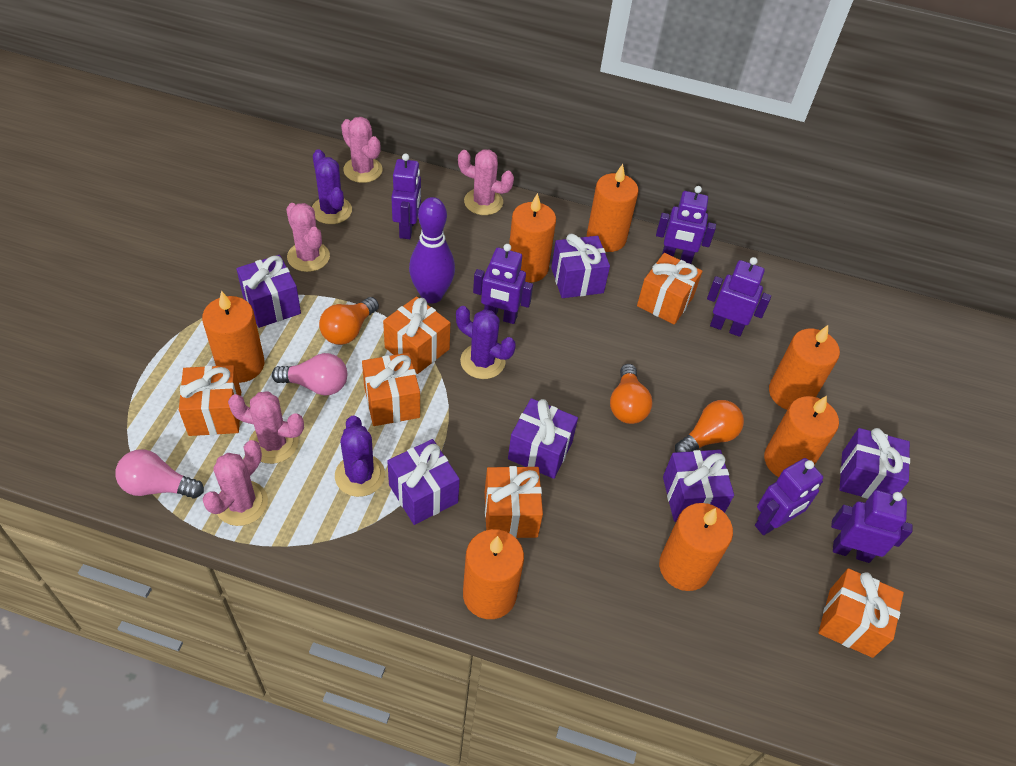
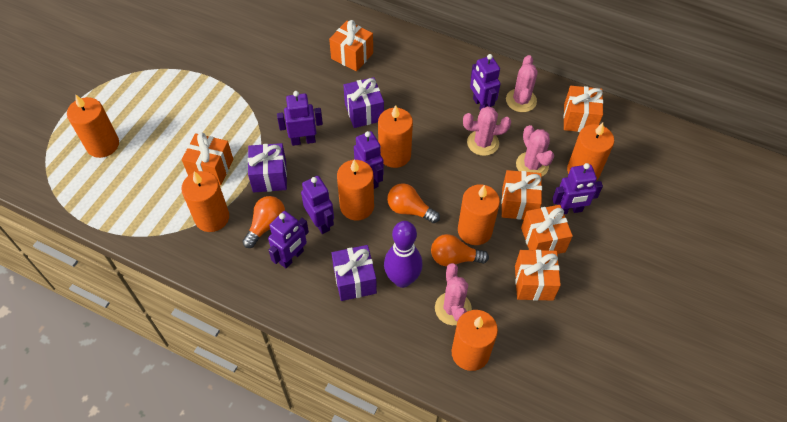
pink cactus: [203,440,268,526] [228,391,304,464] [286,203,330,272] [341,117,382,183] [458,149,514,215] = 5 -> [435,263,472,325] [463,106,511,156] [506,55,538,112] [516,125,554,177] = 4
pink light bulb: [115,449,204,499] [272,353,347,396] = 2 -> none = 0
purple cactus: [312,149,352,224] [335,415,385,497] [456,306,516,379] = 3 -> none = 0
purple gift: [236,255,301,328] [387,439,460,525] [508,398,578,479] [551,234,610,298] [663,450,734,522] [840,428,910,499] = 6 -> [248,143,287,192] [332,245,377,301] [343,77,384,128] = 3

